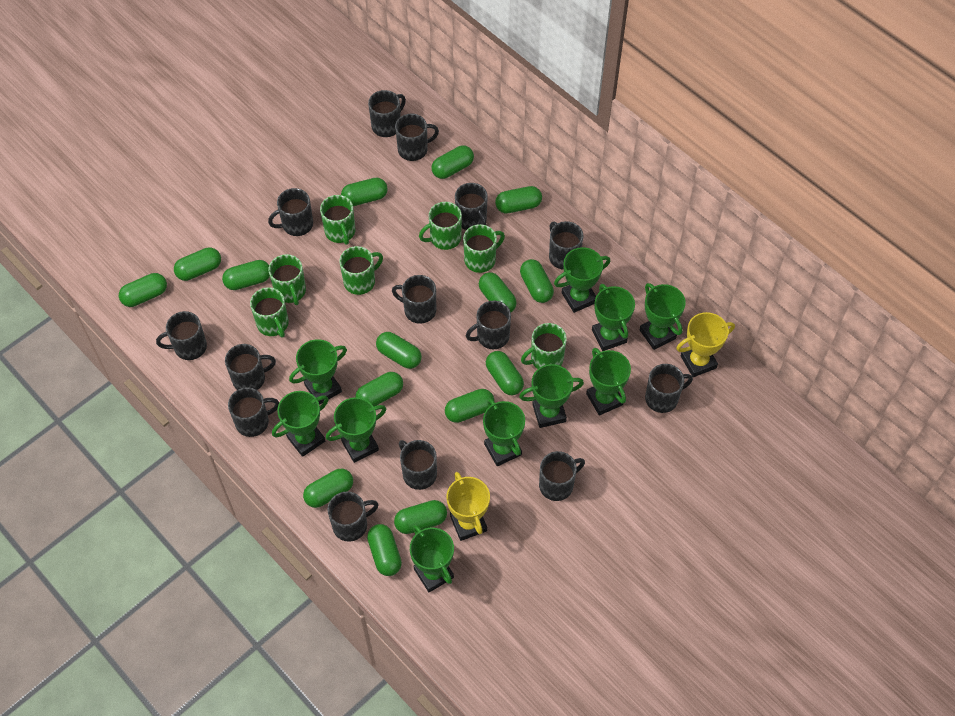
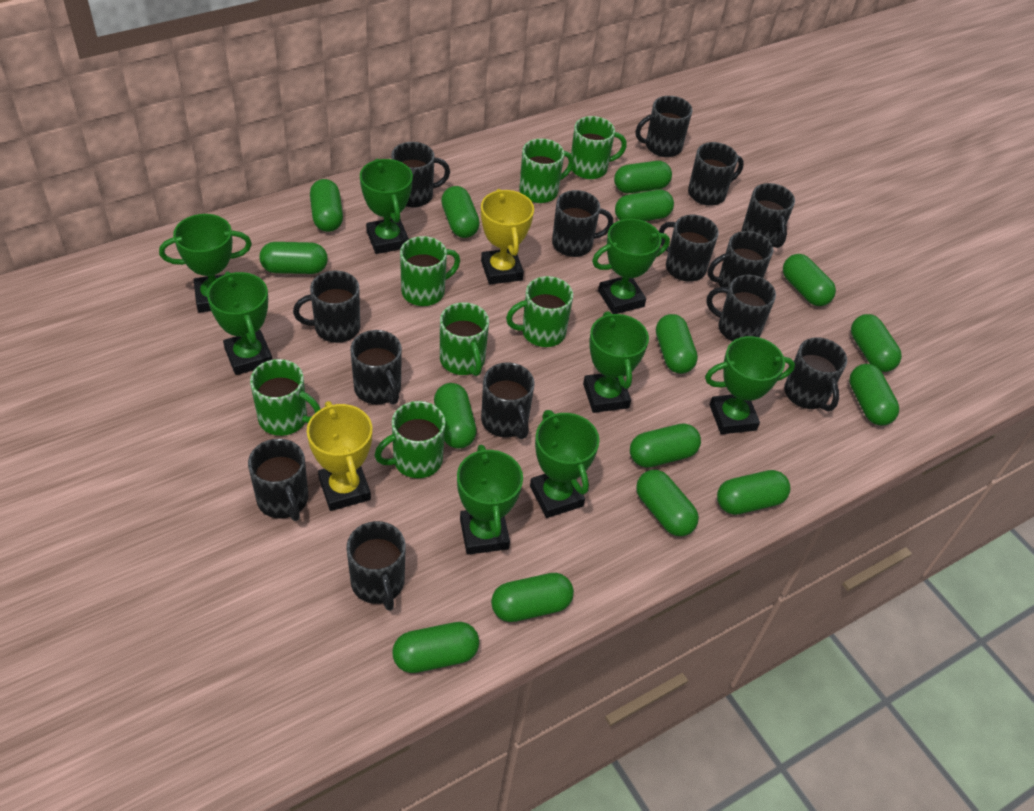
green trophy: [272,391,329,457] [289,339,347,405] [326,397,386,463] [410,525,454,592] [483,398,525,466] [519,364,584,428] [554,247,610,313] [586,348,631,415] [592,284,635,351] [640,283,686,350] = 10 -> [159,214,252,313] [207,272,273,375] [360,159,413,254] [457,445,523,555] [530,410,600,518] [583,311,649,413] [592,219,670,314] [705,336,795,434] = 8

